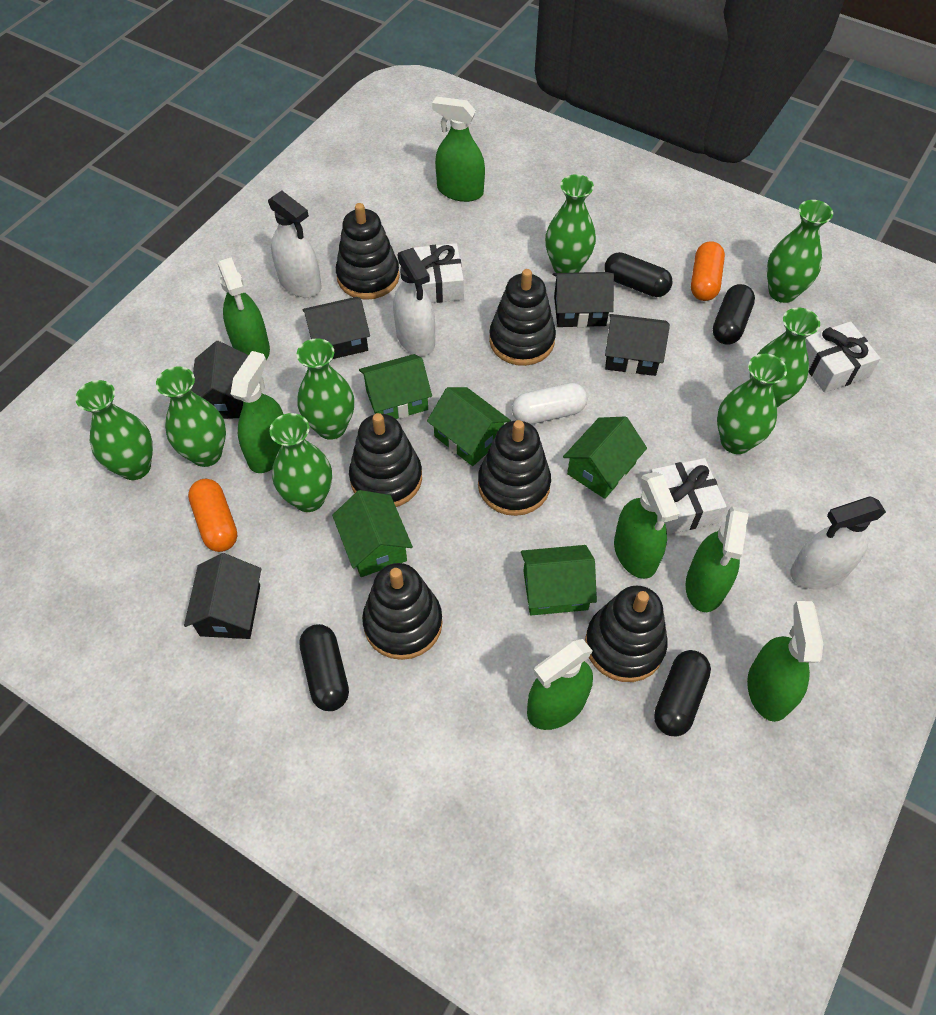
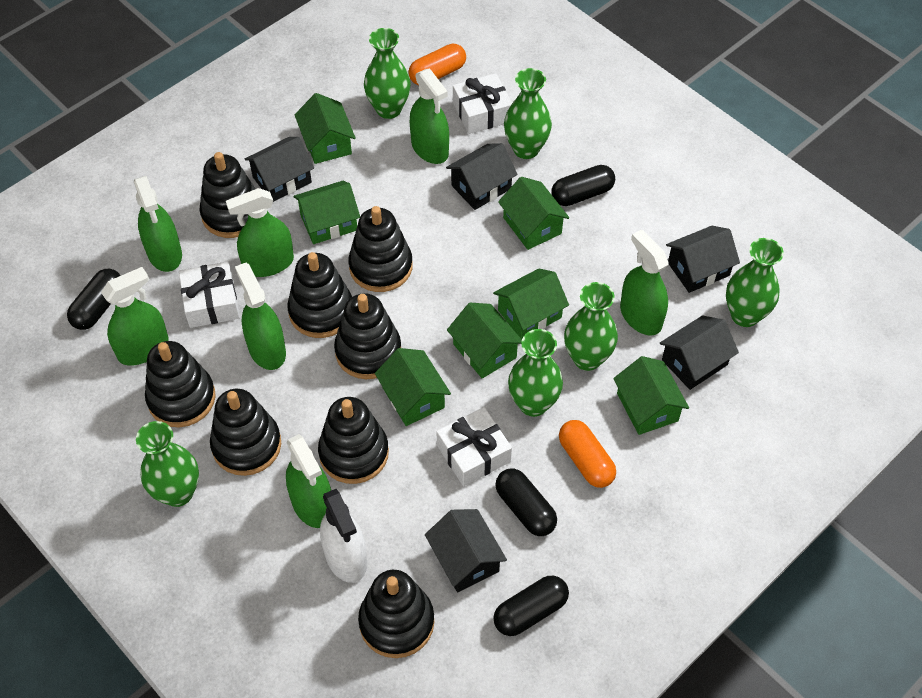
black stacking toy: [336,203,400,300] [349,413,422,507] [362,563,443,660] [478,420,551,516] [489,269,556,366] [585,585,668,682] = 6 -> [145,341,216,427] [199,152,255,238] [210,389,281,476] [287,252,352,338] [318,397,389,484] [334,293,401,379] [348,206,413,292] [358,570,434,658] = 8
green house: [332,490,413,577] [359,354,432,419] [427,387,511,466] [521,545,597,615] [563,416,647,499] = 5 -> [293,181,360,244] [295,93,356,164] [375,348,451,426] [447,303,522,379] [493,268,569,339] [498,177,569,250] [613,356,689,435] = 7
green vase: [75,380,153,480] [156,366,226,467] [270,413,332,512] [297,338,354,440] [545,174,596,273] [717,354,787,454] [750,308,820,407] [767,200,833,303] = 8 -> [136,421,199,507] [364,28,411,119] [504,68,552,159] [508,329,563,417] [564,282,618,371] [726,238,784,327] = 6
white capsule: [512,383,587,424] = 1 -> none = 0
white spray bottle: [268,190,322,298] [393,248,435,356] [790,496,886,590] = 3 -> [320,489,367,583] = 1

